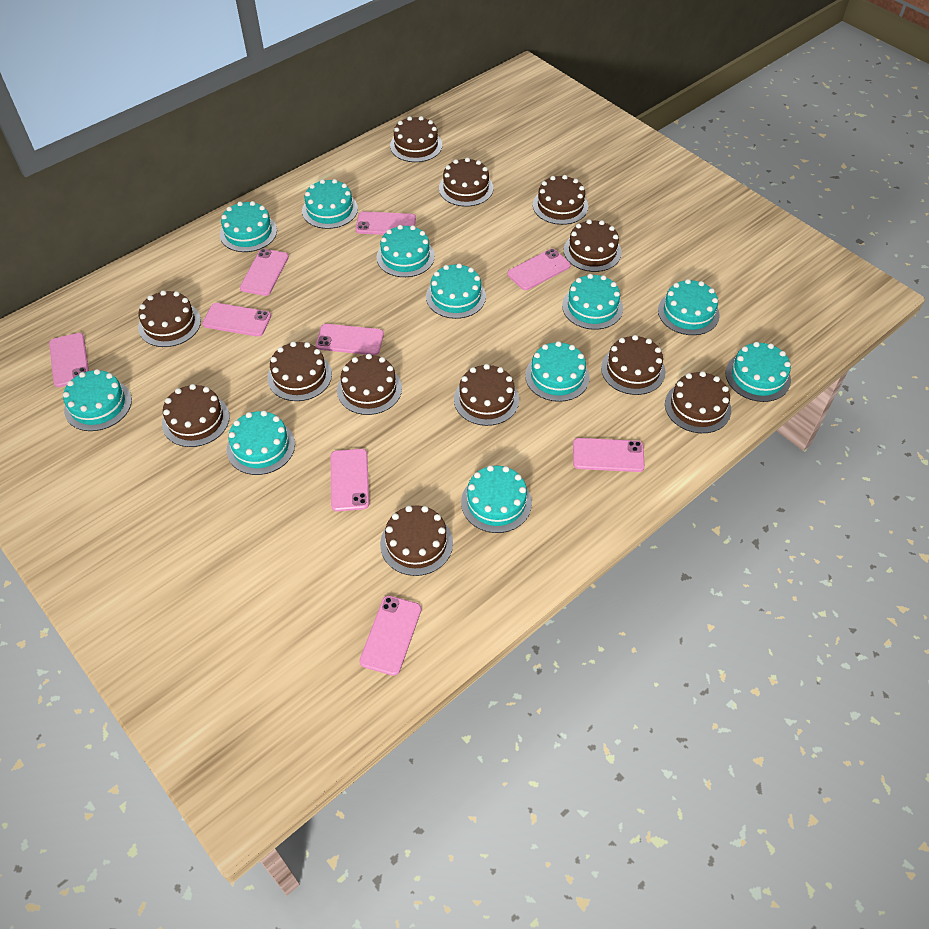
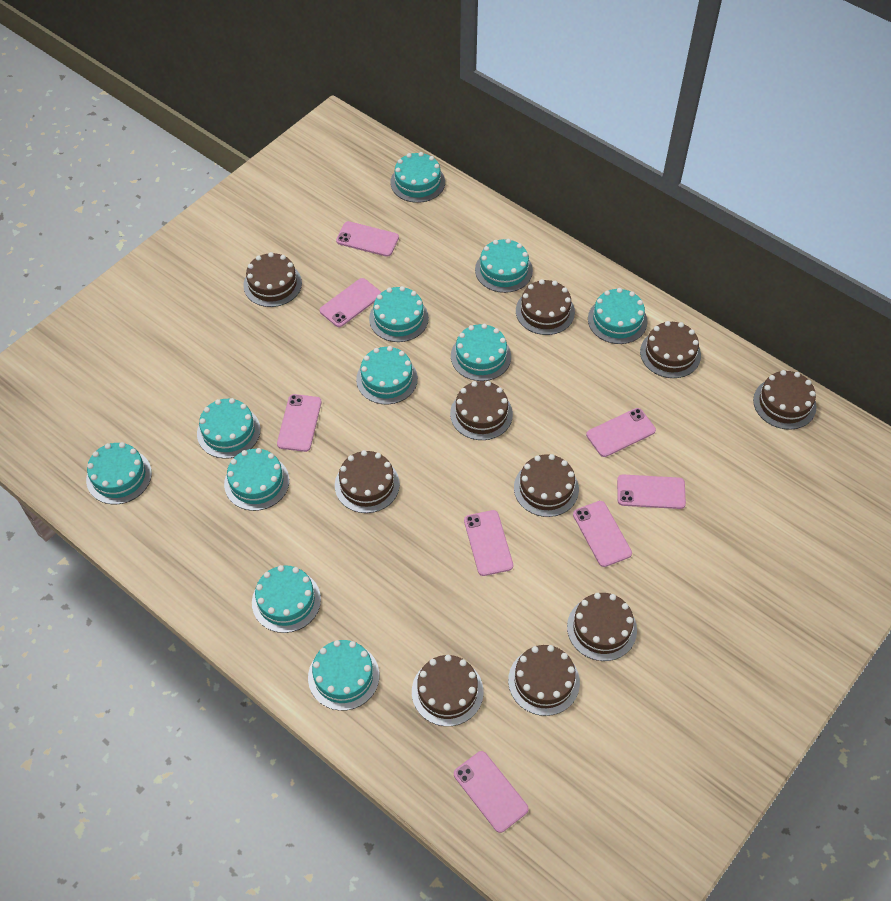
brown cake: [138,290,201,347] [162,384,230,447] [267,341,332,401] [337,354,402,415] [380,505,453,576] [390,116,442,162] [439,157,493,207] [454,364,519,426] [533,175,588,225] [564,219,622,272] [601,335,666,395] [665,371,731,433] = 12 -> [243,252,302,307] [335,450,400,513] [412,655,483,726] [450,381,513,440] [508,645,580,716] [514,454,579,517] [516,279,575,335] [567,593,637,661] [640,321,701,378] [753,370,817,430] = 10
pink phone: [49,333,89,387] [202,303,271,337] [240,249,289,296] [316,324,384,355] [331,449,369,511] [356,211,416,235] [360,596,421,676] [507,249,571,290] [573,438,645,472] = 9 -> [277,394,322,452] [320,278,381,327] [336,221,399,257] [454,751,528,833] [464,510,513,576] [573,501,632,567] [586,408,656,457] [617,474,686,509] = 8

